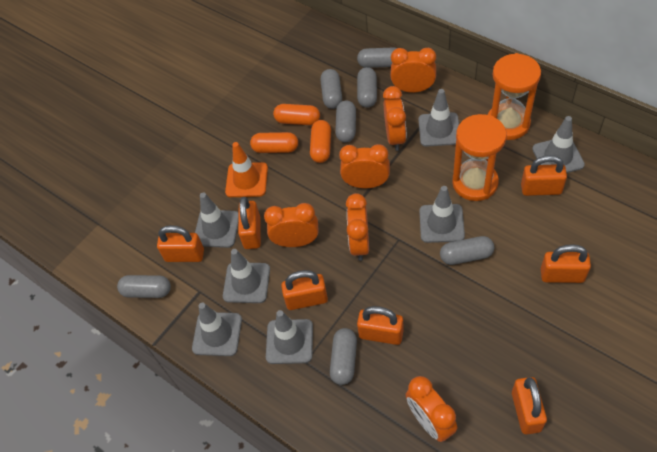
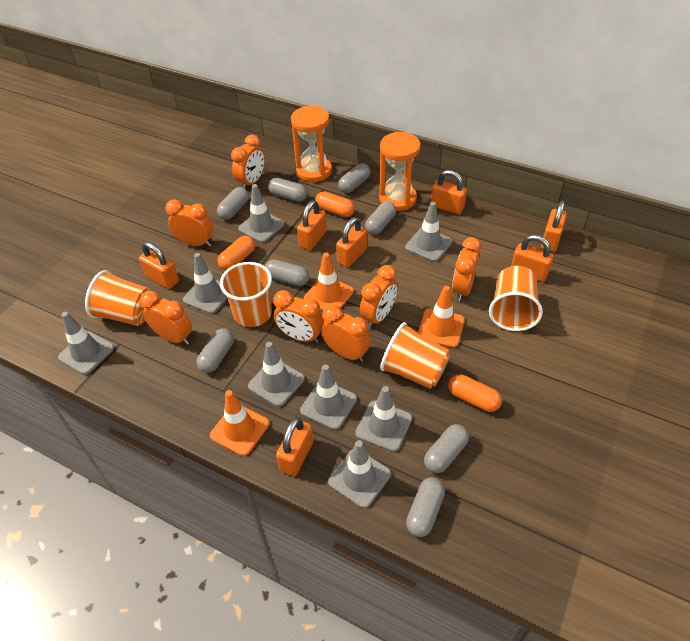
grey capsule: [117,275,171,298] [321,69,342,109] [330,328,357,385] [335,100,356,143] [357,48,397,68] [357,67,377,108] [440,236,494,265] = 7 -> [196,328,234,373] [217,187,249,220] [265,259,309,286] [268,178,307,202] [338,163,370,193] [365,201,396,235] [406,477,445,537] [424,424,469,473] = 8
grey traffic cone: [192,303,242,356] [195,193,239,248] [223,249,270,303] [266,310,313,364] [418,89,459,147] [419,186,465,243] [532,116,585,173] = 7 -> [58,312,114,375] [183,253,228,314] [238,184,285,243] [248,342,305,407] [300,364,357,430] [328,440,391,508] [355,386,412,452] [405,202,452,262] = 8
orange clock: [264,203,319,247] [339,144,390,188] [346,193,369,261] [383,86,406,151] [390,48,436,93] [406,376,457,442] = 6 -> [140,291,192,345] [165,199,213,247] [231,135,265,189] [274,290,324,343] [321,305,371,362] [360,265,398,328] [452,237,481,301] = 7
orange cup: none = 0 -> [85,270,151,326] [220,262,272,327] [380,322,450,389] [489,266,543,331] = 4
orange traffic cone: [225,142,268,197] = 1 -> [210,390,270,456] [304,253,354,310] [418,286,465,348] = 3

